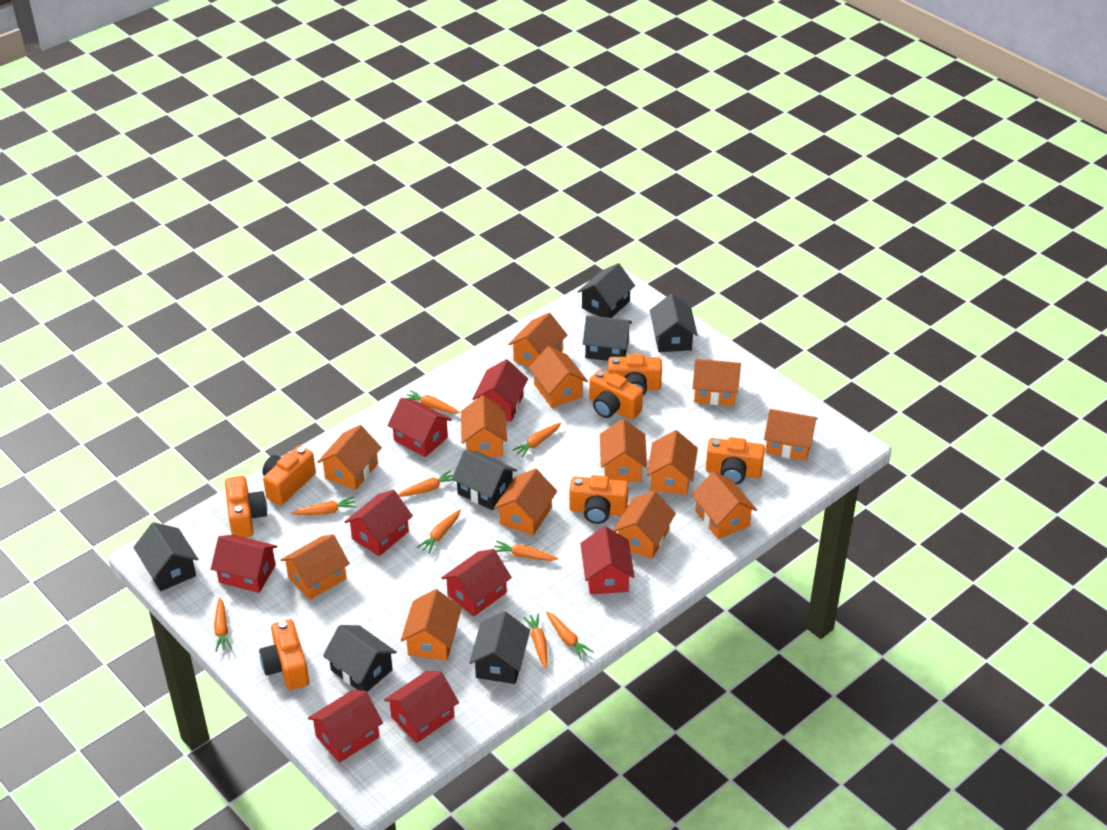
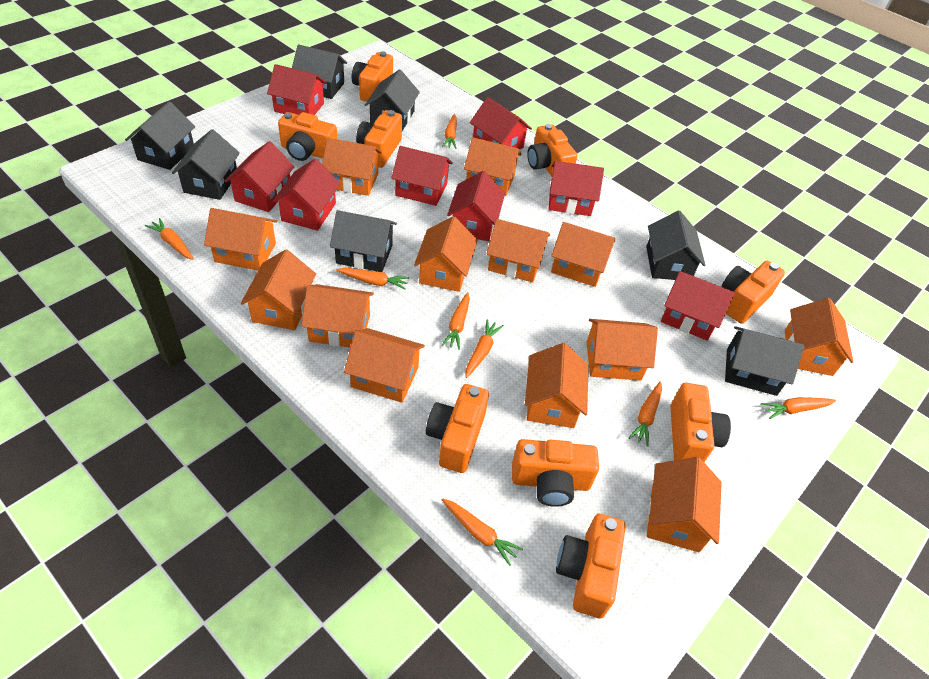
orange camera: [225,476,267,538] [259,619,309,690] [263,446,316,505] [569,475,629,524] [589,370,643,420] [608,354,662,396] [706,437,765,484] = 7 -> [278,112,337,161] [352,51,393,102] [356,110,402,168] [426,384,489,473] [512,439,599,507] [527,124,577,176] [556,514,626,618] [671,383,731,462] [722,261,785,324] = 9
orange carrot: [214,597,232,652] [291,497,357,515] [398,470,453,497] [405,390,460,414] [417,510,461,554] [494,540,558,561] [512,423,561,458] [523,614,548,669] [546,612,593,660] = 9 -> [145,218,193,260] [336,268,409,290] [442,114,457,149] [442,292,470,350] [442,498,523,566] [465,319,504,378] [629,381,662,446] [761,397,836,419] = 8

